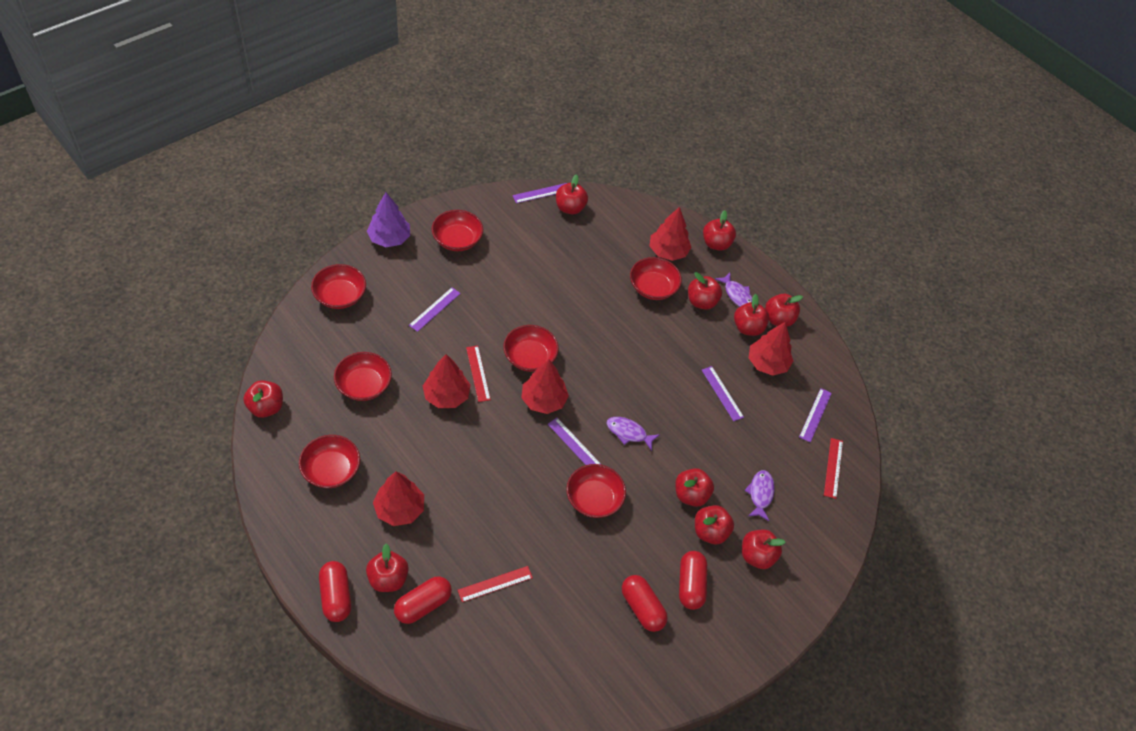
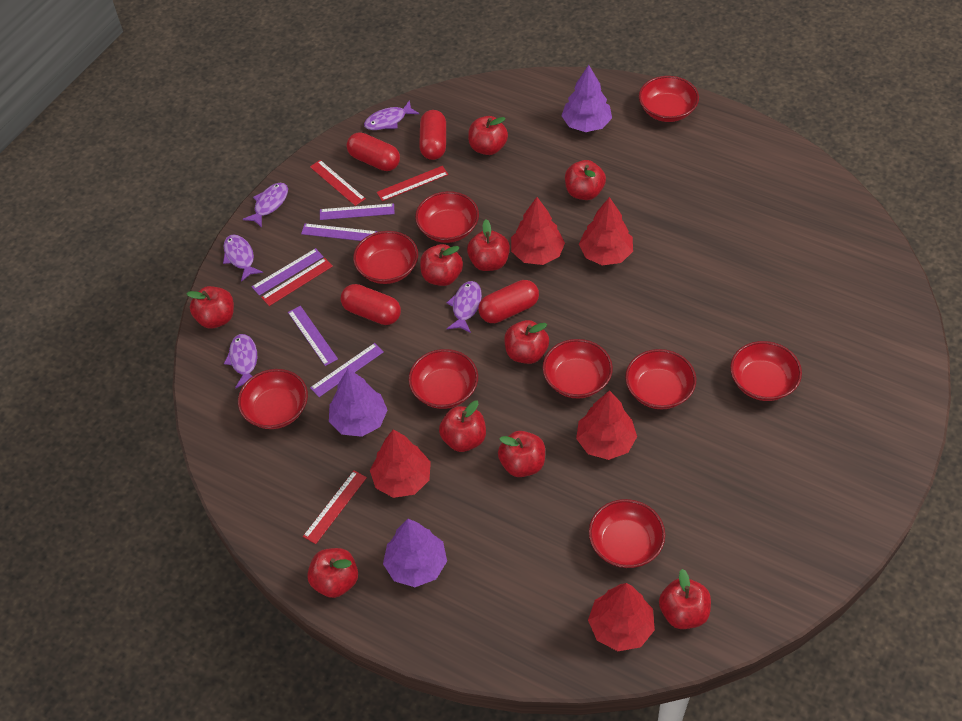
purple fish: [606,417,660,451] [715,272,752,307] [744,470,775,521] = 3 -> [223,235,263,282] [224,334,257,389] [243,183,288,228] [364,100,419,130] [447,281,482,333] = 5
purple tree: [367,193,410,247] = 1 -> [329,369,387,437] [383,519,447,587] [561,65,612,132] = 3
red bowl: [299,435,360,488] [311,264,366,309] [334,352,392,401] [431,210,483,251] [503,325,559,372] [566,464,626,518] [630,257,682,300] = 7 -> [238,369,308,429] [353,231,418,284] [408,349,478,409] [415,191,479,243] [542,339,613,399] [589,499,665,568] [625,349,696,410] [639,76,699,122] [730,341,802,401] = 9
red ruler: [458,566,533,602] [466,346,491,402] [824,438,843,499] = 3 -> [261,258,333,306] [303,470,367,544] [310,160,366,206] [377,166,448,201] = 4

